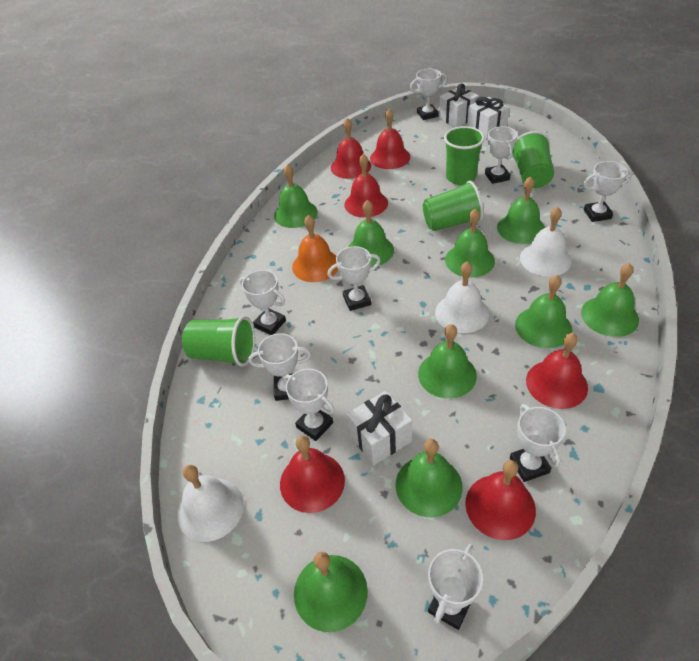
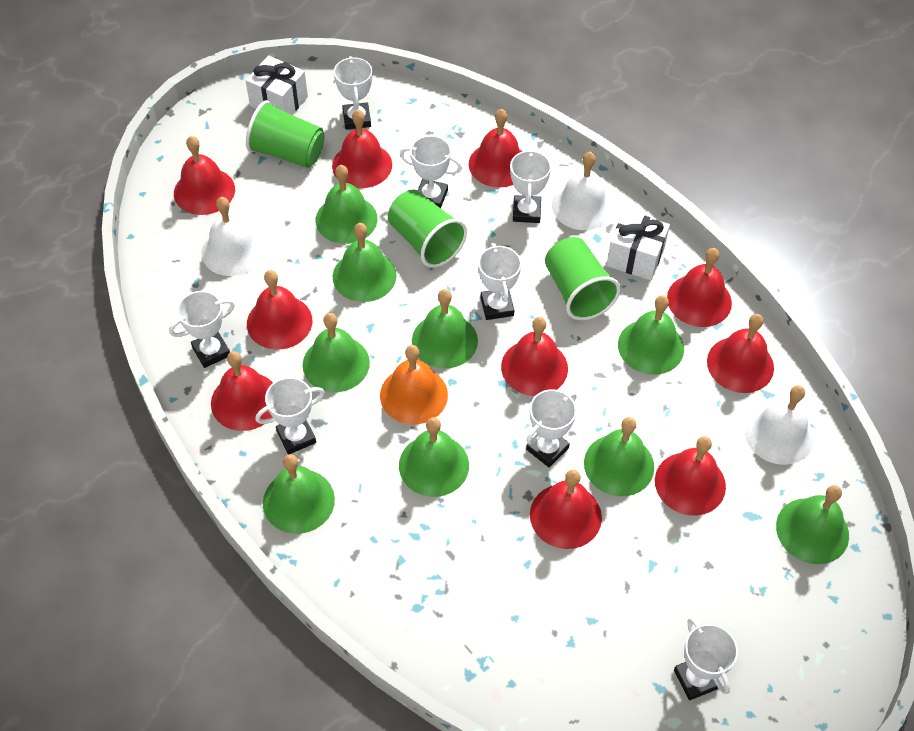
green cup: [182,316,255,367] [423,181,483,231] [444,126,485,185] [512,131,554,188] = 4 -> [246,100,325,168] [388,190,467,268] [545,237,620,320] = 3
red bell: [280,436,345,513] [331,118,371,179] [344,154,388,218] [370,109,410,169] [465,460,536,540] [526,333,588,409] = 6 -> [174,136,235,215] [211,351,273,431] [247,270,312,350] [332,109,392,188] [469,109,522,188] [501,317,568,396] [530,470,602,549] [655,436,726,516] [667,248,732,327] [707,314,774,393] = 10
white gift: [347,391,412,465] [438,83,479,127] [467,97,510,139] = 3 -> [245,55,308,115] [606,210,670,280] = 2
white trophy: [240,270,286,335] [248,333,311,401] [284,369,335,441] [328,246,381,311] [410,69,447,120] [428,544,483,630] [485,126,518,184] [510,404,566,482] [583,161,632,222] = 9 -> [169,291,235,368] [256,377,325,454] [334,56,372,130] [400,135,462,208] [478,243,522,320] [510,149,551,223] [526,389,577,468] [674,617,738,700] = 8

